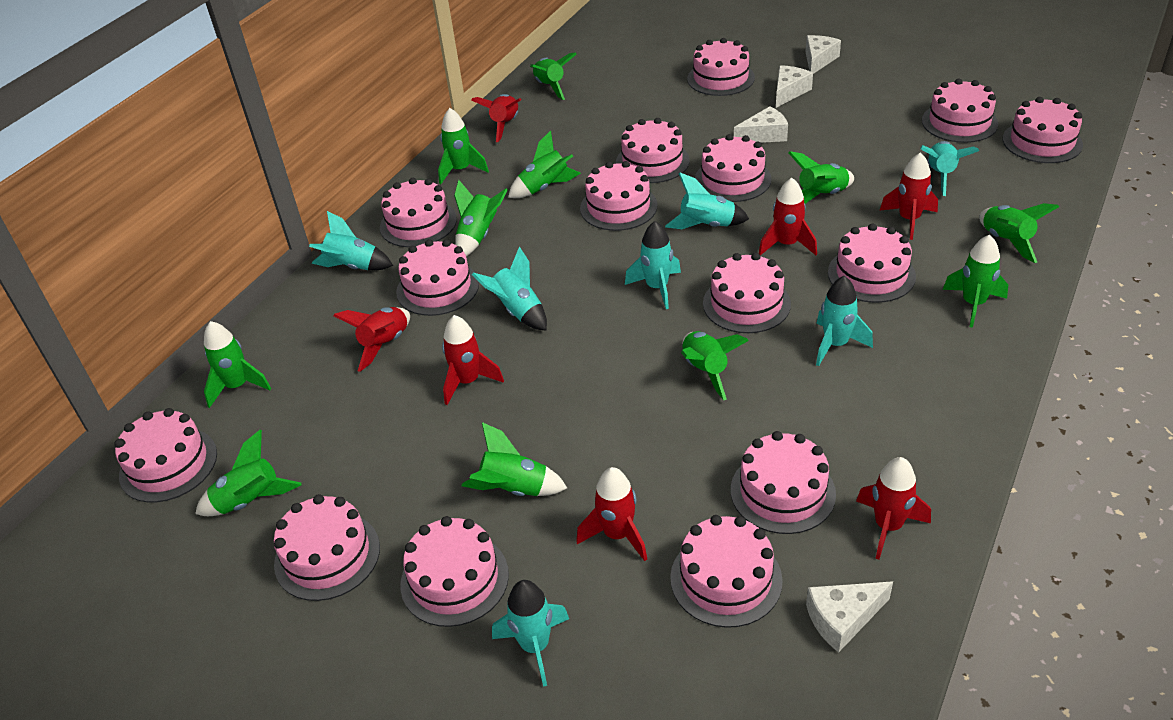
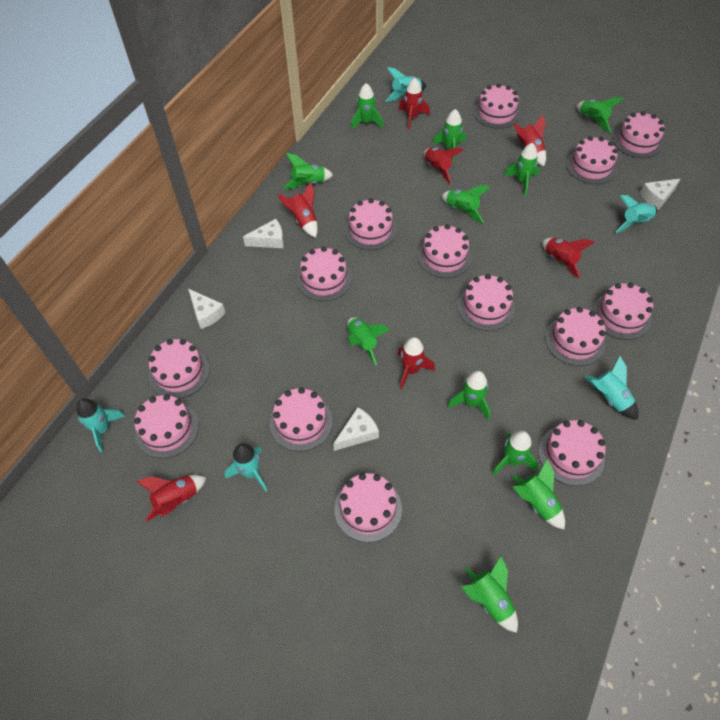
pink cake: [114,408,217,503] [274,494,380,601] [380,178,457,247] [396,239,479,316] [400,516,509,627] [580,161,658,231] [616,118,690,183] [670,515,783,628] [687,38,755,96] [695,134,771,202] [703,253,791,333] [731,431,836,534] [828,223,916,303] [922,79,998,143] [1003,97,1083,163] = 15 -> [134,394,199,458] [149,339,210,398] [270,387,333,451] [297,246,352,301] [334,473,402,542] [344,198,397,250] [418,224,472,278] [458,274,515,331] [473,83,520,129] [539,420,606,486] [545,307,606,366] [566,136,618,184] [592,283,653,340] [613,111,665,158] = 14
turquoise rocket: [309,211,393,270] [472,247,547,330] [492,580,569,687] [625,221,681,309] [665,172,749,229] [816,276,873,366] [921,141,979,196] = 7 -> [77,398,126,452] [225,443,267,492] [386,67,426,102] [584,355,638,420] [615,195,657,233] = 5

